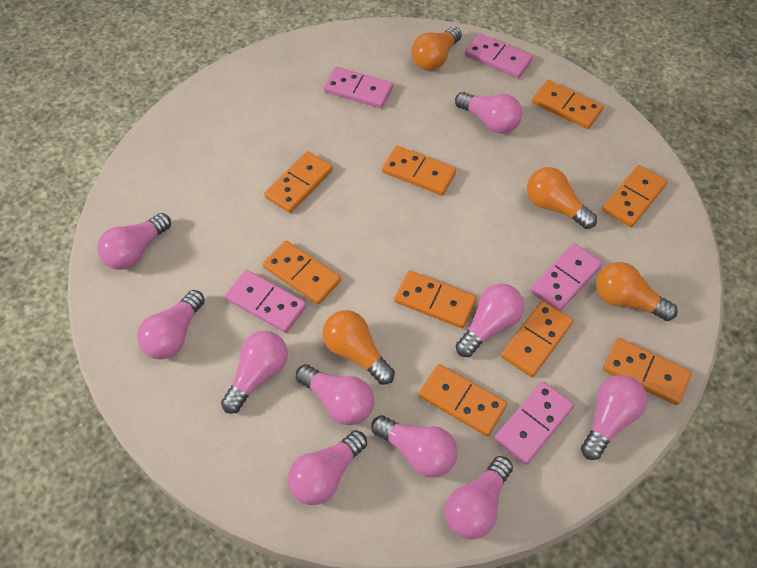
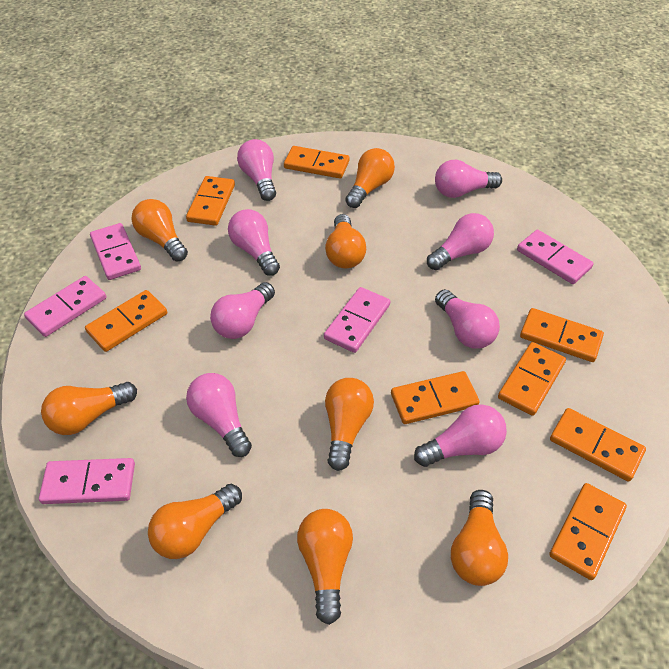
orange domino: [263,241,341,305] [264,151,333,213] [382,146,456,195] [394,270,477,328] [419,364,507,436] [501,301,573,377] [532,80,603,129] [602,165,667,227] [603,338,692,405] = 9 -> [85,290,167,352] [186,176,235,226] [284,146,349,178] [391,371,479,424] [498,342,566,416] [520,308,604,362] [549,483,627,580] [550,408,646,482] = 8
orange light bulb: [323,310,395,385] [411,26,462,71] [527,167,597,229] [596,262,678,321] = 4 -> [41,382,137,435] [132,199,188,262] [148,484,242,559] [297,509,353,625] [325,214,366,269] [325,378,374,471] [345,148,395,208] [451,490,508,586] = 8
pink light bulb: [98,213,171,270] [137,290,205,359] [221,331,288,414] [288,430,367,505] [296,364,374,425] [371,415,458,478] [445,456,513,539] [455,92,522,134] [456,284,524,357] [581,375,647,460] = 10 -> [186,373,252,457] [210,282,275,339] [228,209,280,276] [237,139,276,201] [414,404,507,467] [427,213,494,270] [435,160,502,198] [435,289,500,349] = 8

